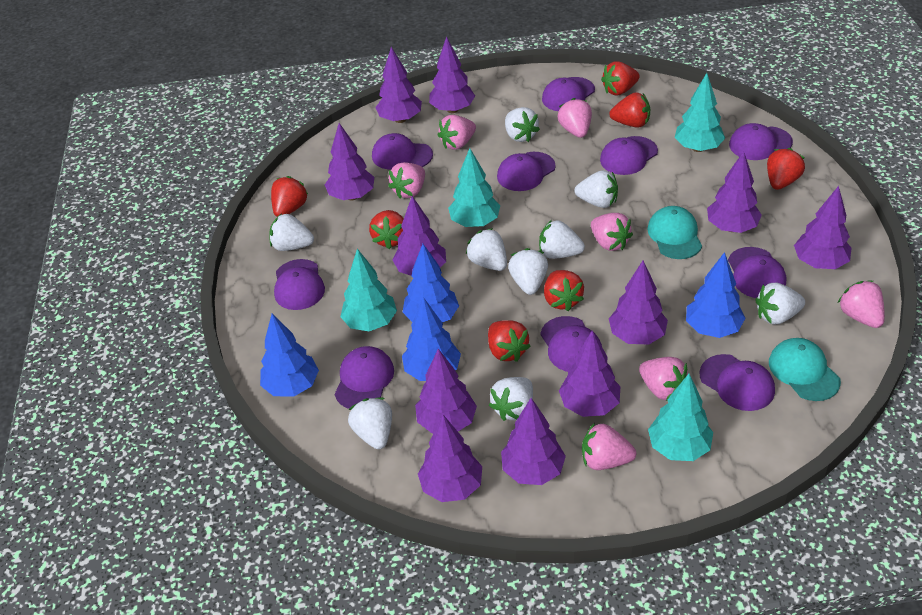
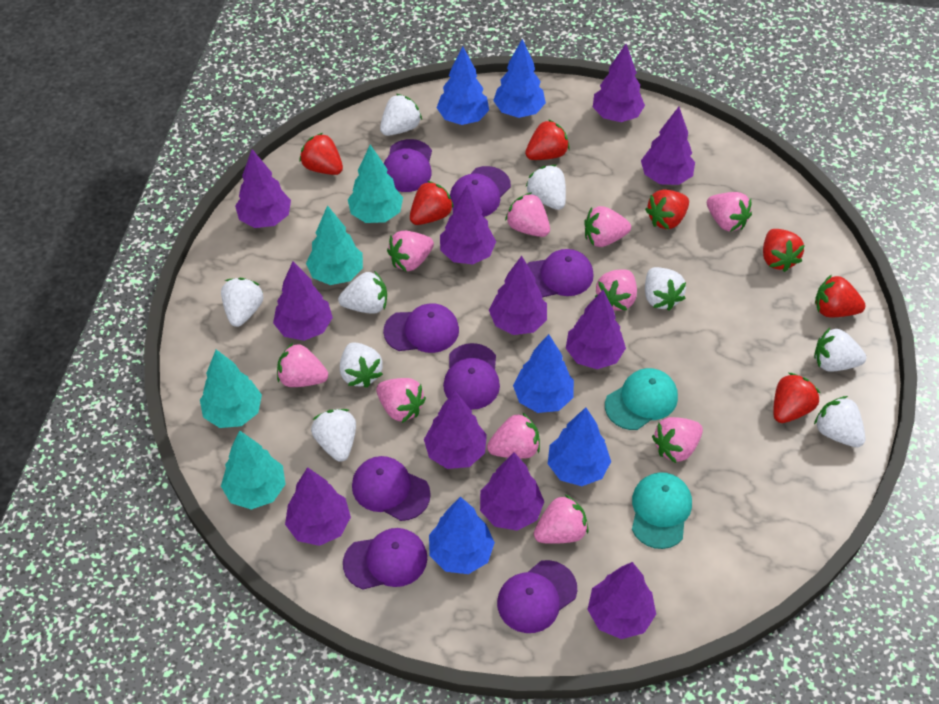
blue tree: [260,314,319,396] [402,297,461,381] [403,244,459,323] [686,252,745,338] = 4 -> [429,497,495,574] [437,46,489,125] [493,39,546,118] [513,334,574,413] [548,407,611,486] = 5
pink strawberry: [388,162,425,199] [438,115,476,150] [558,98,592,138] [582,423,636,470] [591,213,633,251] [639,357,688,401] [838,281,885,328] = 7 -> [277,343,328,387] [376,378,426,423] [387,231,434,272] [487,412,540,459] [505,192,550,237] [534,494,588,544] [584,206,631,247] [595,269,637,311] [652,417,703,463] [707,192,752,232] = 10
purple cap: [274,259,325,310] [335,346,394,409] [372,133,433,169] [497,152,556,191] [540,316,602,372] [542,77,595,111] [600,136,658,175] [700,354,775,411] [728,247,786,298] [729,123,793,160] = 10 -> [343,528,427,590] [352,456,431,521] [383,303,459,353] [384,139,432,192] [443,343,500,410] [450,166,511,217] [497,560,577,633] [527,249,594,297] = 8

